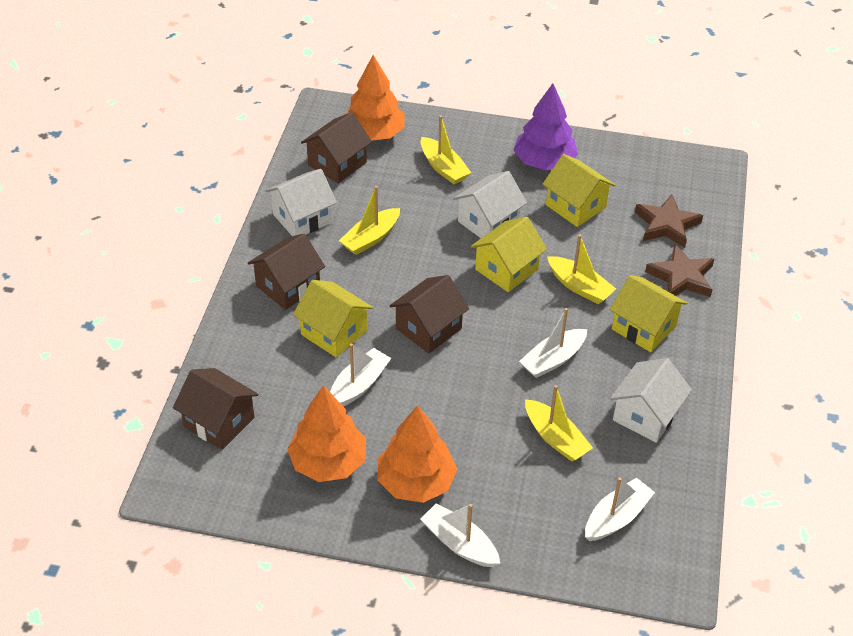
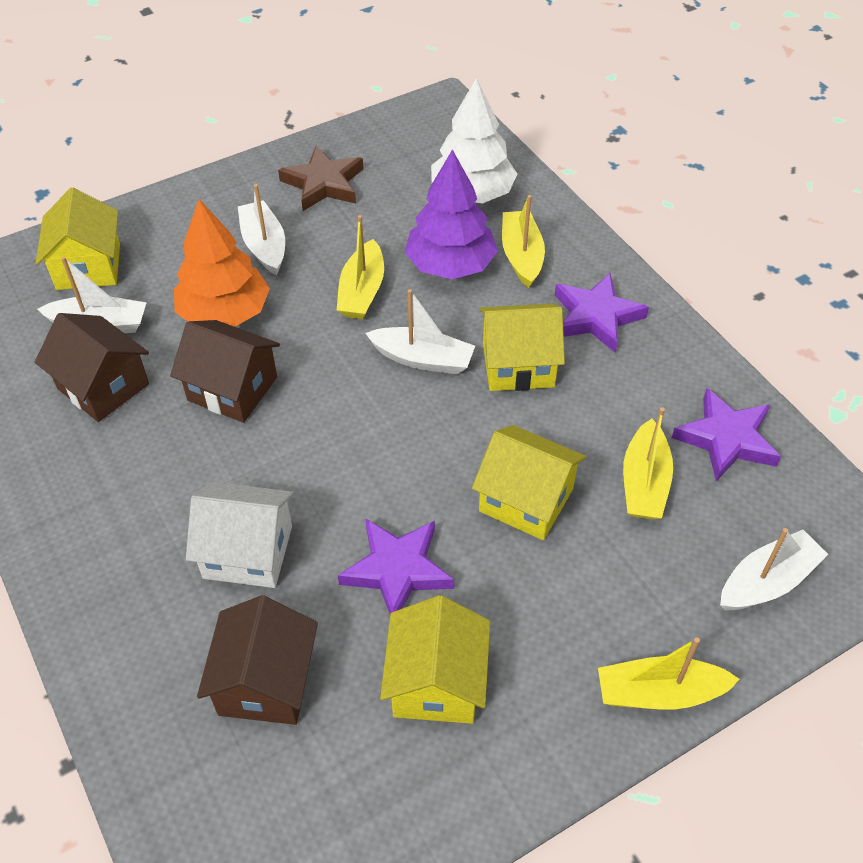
brown house: [173,368,258,450] [248,234,325,310] [301,112,372,183] [389,275,469,354] = 4 -> [35,313,149,422] [170,320,280,423] [197,595,318,725] = 3
brown star: [635,194,703,248] [645,244,714,297] = 2 -> [278,145,363,211] = 1
orange tree: [287,385,366,482] [346,55,405,141] [378,405,457,503] = 3 -> [174,199,270,327] = 1
purple star: none = 0 -> [338,518,454,614] [555,273,649,353] [672,388,781,482] = 3
white house: [266,169,337,236] [453,171,527,238] [610,358,692,443] = 3 -> [186,482,294,588] = 1
white tree: none = 0 -> [431,78,517,203] = 1

